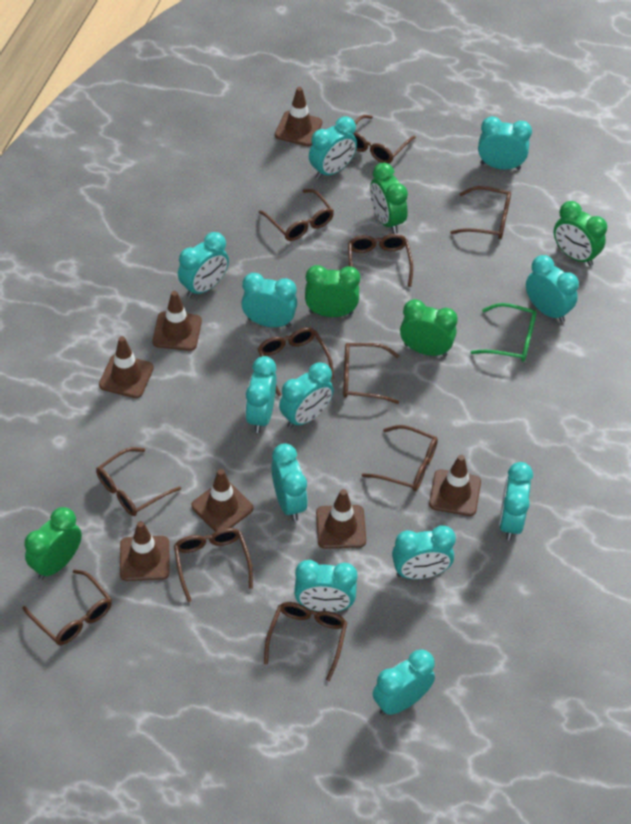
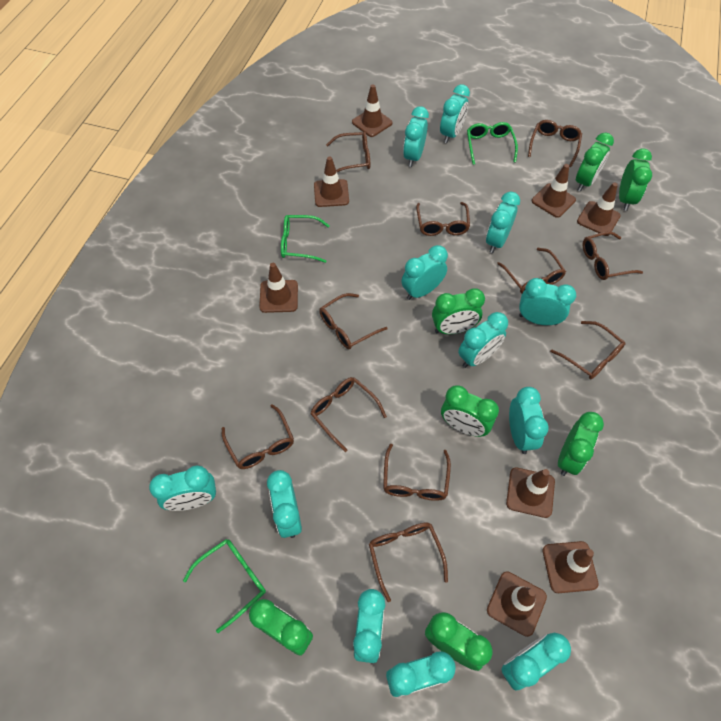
brown traffic cone: [99,336,154,398] [120,521,170,581] [153,291,202,351] [191,469,253,532] [275,87,322,146] [316,489,366,549] [429,455,481,516] = 7 -> [259,263,298,313] [314,156,349,207] [352,84,393,137] [487,571,547,637] [506,467,555,518] [532,164,576,218] [543,541,598,593] [577,182,621,236] = 8
green clock: [24,507,82,580] [305,265,360,317] [370,163,408,234] [400,299,458,357] [554,201,607,266] = 5 -> [249,599,313,656] [425,612,493,671] [432,288,485,334] [441,385,499,437] [558,412,604,476] [576,132,614,192] [619,149,652,211] = 7
green glasses: [471,303,537,362] = 1 -> [183,539,266,633] [281,215,330,263] [467,122,518,165] = 3

